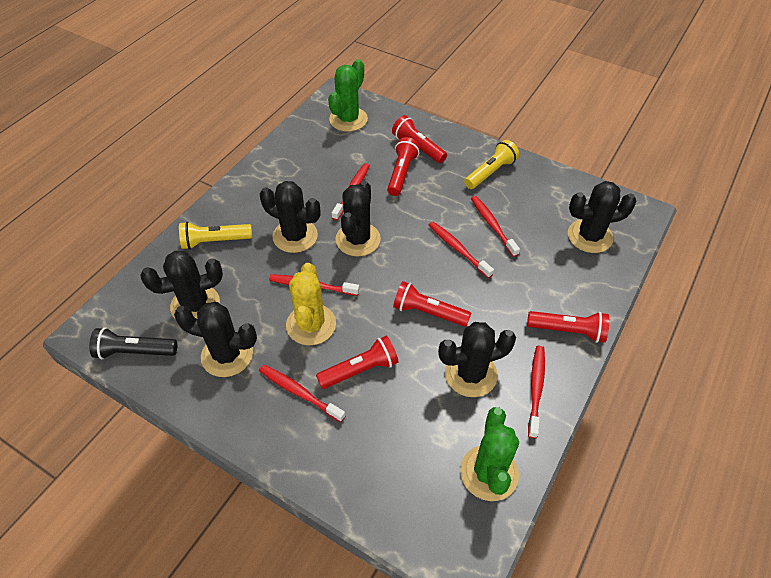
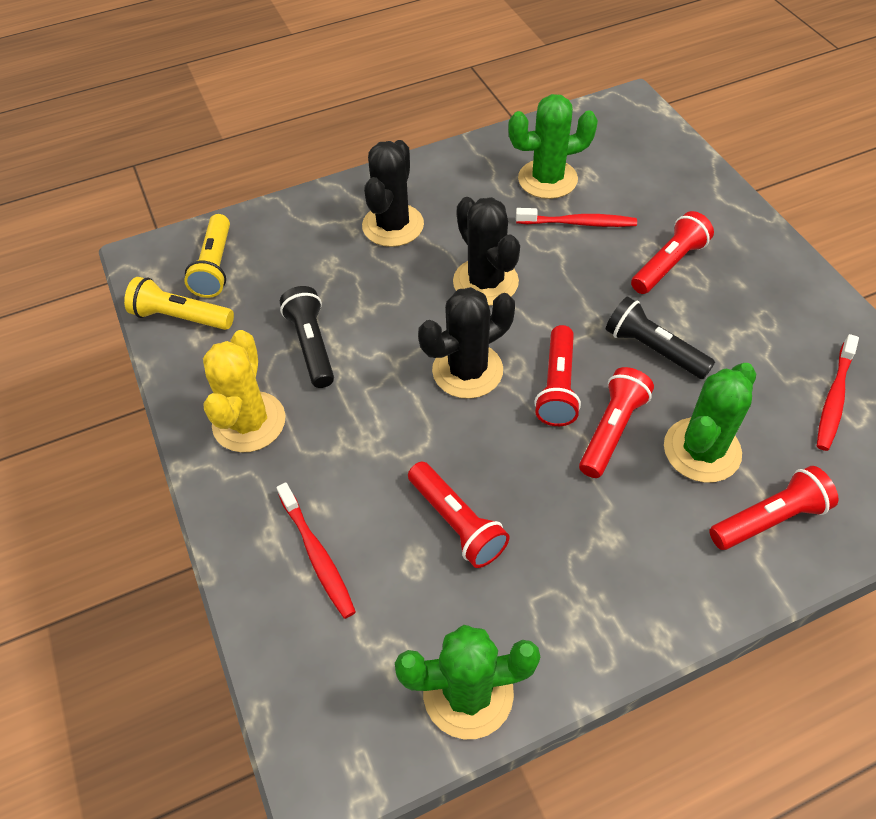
black cactus: [140,251,223,319] [174,302,257,377] [260,181,321,253] [335,181,381,256] [438,322,516,397] [568,181,636,253] = 6 -> [362,140,424,247] [418,287,515,399] [453,197,520,306] = 3
black flashlight: [89,327,177,359] = 1 -> [280,286,334,388] [606,297,715,379] = 2
green cactus: [328,59,368,132] [460,407,519,501] = 2 -> [395,625,540,739] [508,94,598,199] [664,363,756,483] = 3
red toothbrush: [259,365,345,422] [269,274,359,296] [332,163,370,221] [429,222,494,278] [471,196,520,257] [528,346,545,439] = 6 -> [276,482,356,619] [516,208,637,227] [817,334,859,451] = 3

